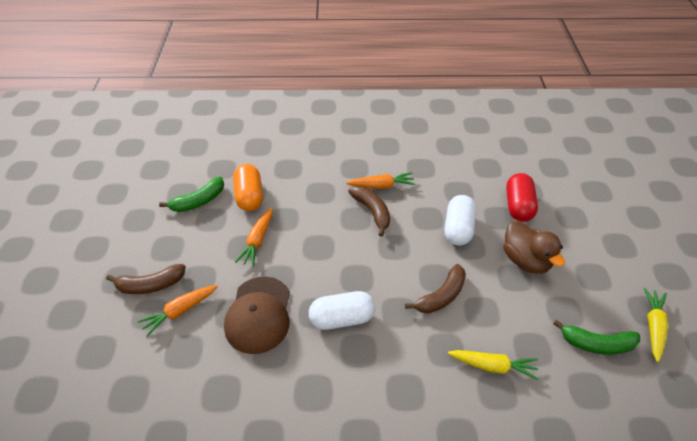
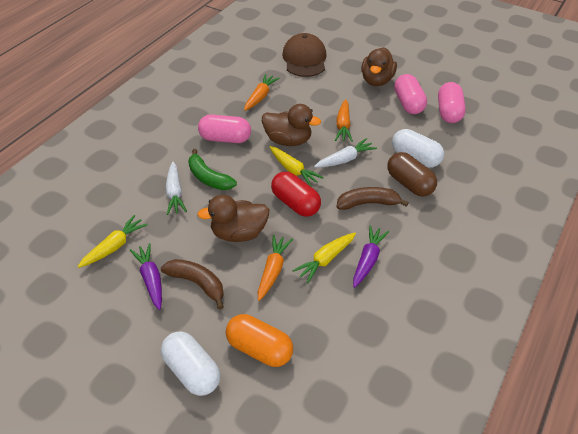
brown banana: [106,264,186,294] [348,186,390,237] [405,264,466,313] = 3 -> [161,259,224,309] [337,187,409,210] = 2
brown capsule: none = 0 -> [387,152,437,197] = 1
brown duck: [503,221,565,274] = 1 -> [197,195,269,242] [262,104,321,146] [361,47,397,86] = 3
green banana: [159,177,224,212] [553,320,640,355] = 2 -> [188,149,237,190] = 1
pink capsule: none = 0 -> [198,115,251,143] [394,74,427,114] [438,82,466,123] = 3
purple carrot: none = 0 -> [130,243,162,310] [353,225,389,288] = 2
white carrot: none = 0 -> [166,162,187,215] [314,138,377,168] = 2
yellow carrot: [448,350,538,380] [644,288,668,362] = 2 -> [78,215,148,268] [270,146,324,187] [292,233,356,283] = 3

